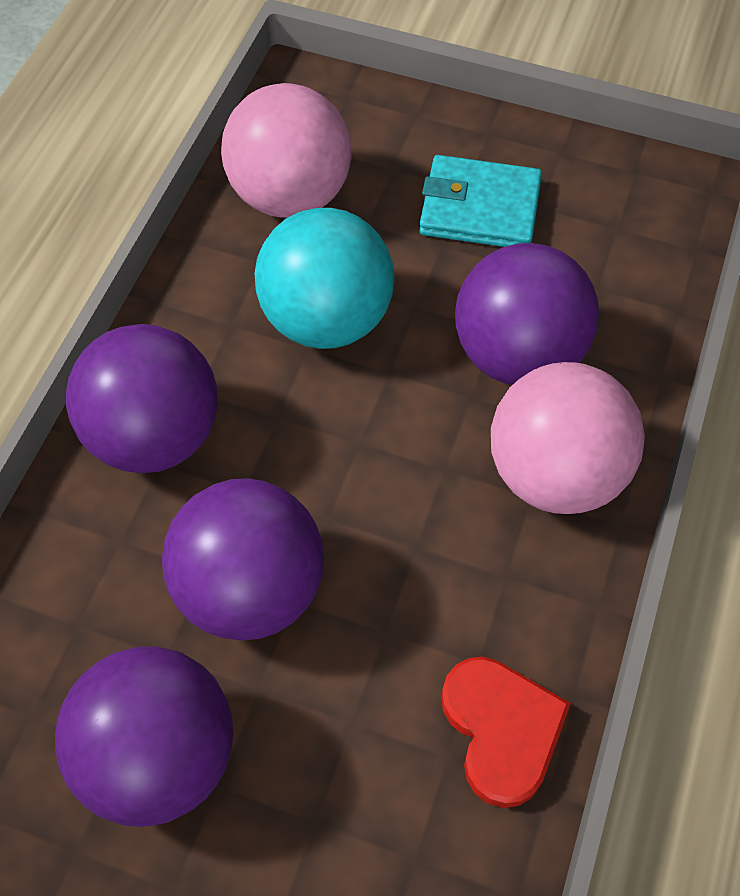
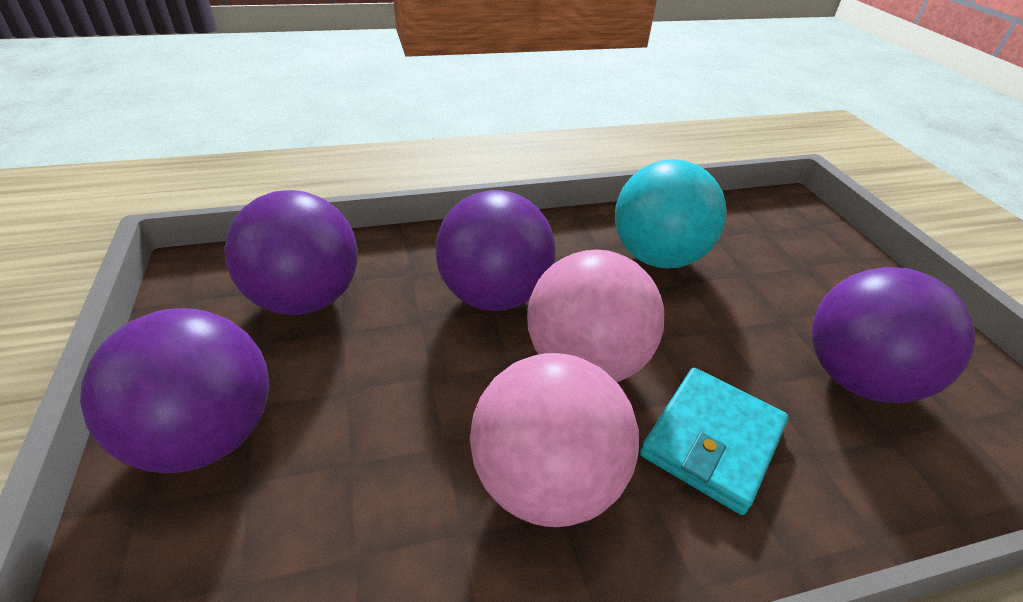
red heart: [441,657,571,808] = 1 -> none = 0

